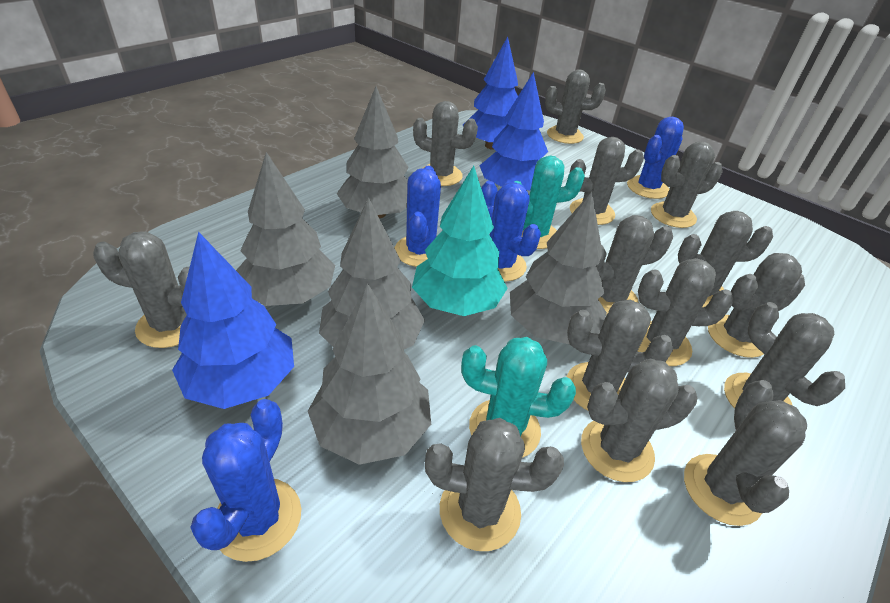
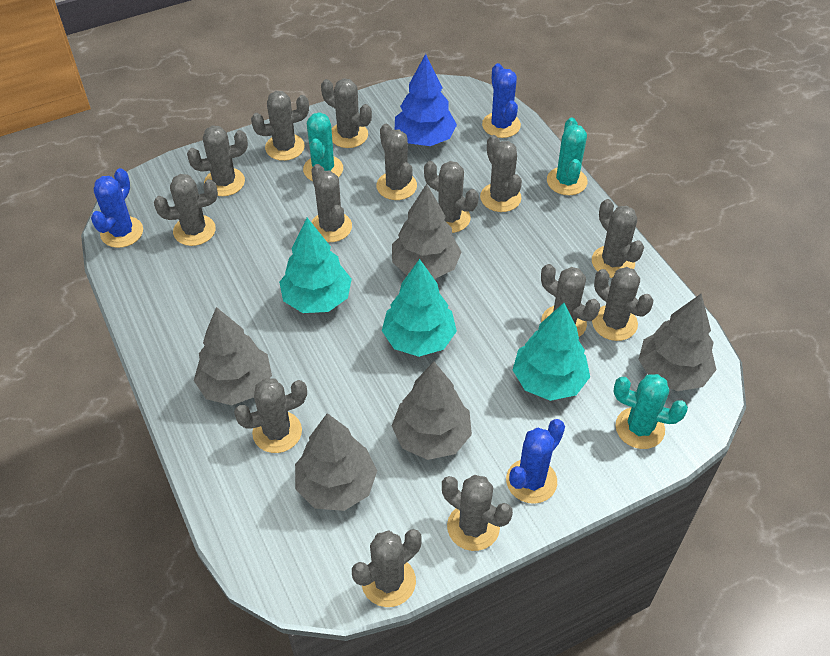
blue cactus: [190,399,301,562] [395,166,441,267] [481,181,541,282] [627,117,684,199] = 4 -> [91,168,143,248] [482,63,521,138] [506,419,565,504] = 3
blue tree: [172,232,294,409] [463,37,518,150] [479,72,548,190] = 3 -> [395,54,457,146] = 1
turquoise cactus: [461,337,576,458] [514,155,585,249] = 2 -> [303,112,343,181] [547,118,587,195] [613,374,688,449] = 3
turquoise tree: [412,166,508,316] = 1 -> [279,218,352,313] [382,259,457,357] [513,303,590,401] = 3

